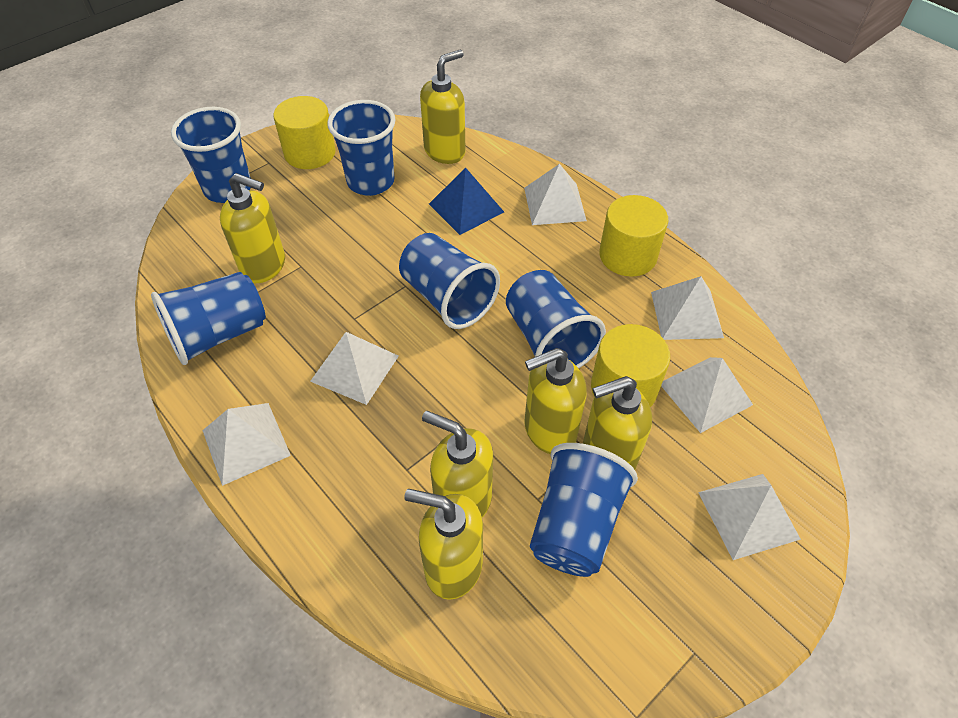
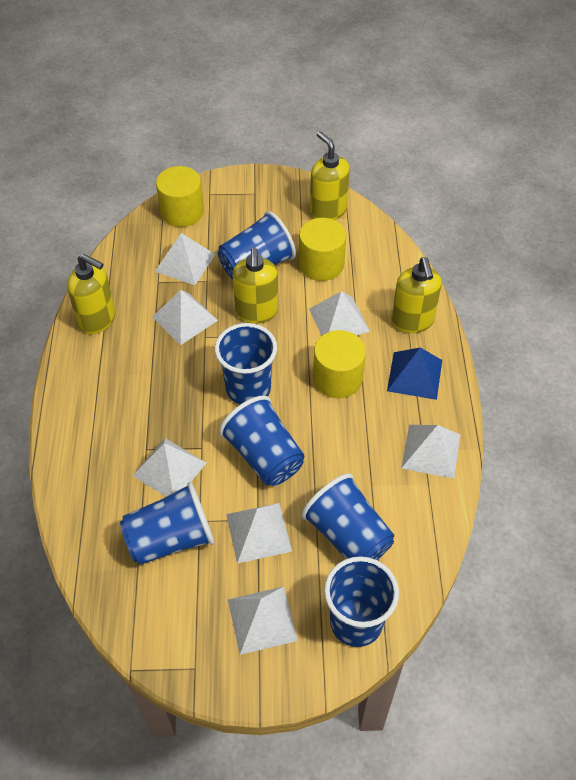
white pyramid: [202,403,291,486] [310,332,399,405] [524,164,587,225] [651,276,724,340] [661,357,753,433] [698,474,801,560] = 6 -> [132,438,206,497] [152,290,218,345] [155,233,215,285] [226,503,292,564] [228,586,298,655] [309,291,370,336] [401,425,460,479] = 7
yellow soap dispenser: [220,173,285,283] [405,489,483,600] [420,50,466,164] [422,411,493,518] [524,348,587,454] [583,376,652,470] = 6 -> [67,254,116,334] [233,248,278,323] [310,131,350,220] [391,257,442,333] = 4

